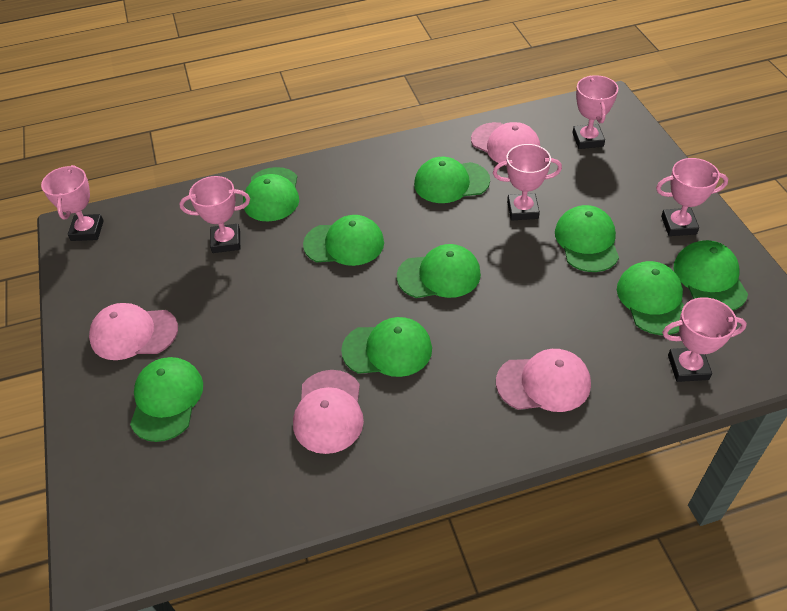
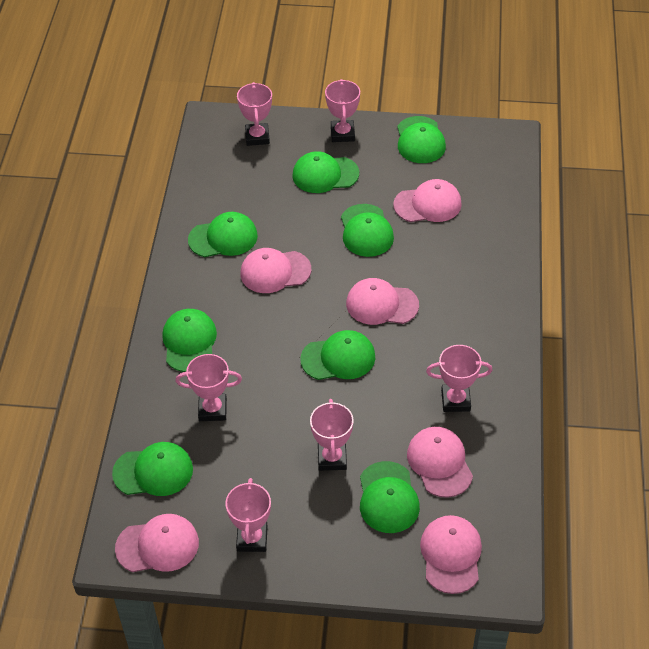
green cap: [130,357,203,442] [243,167,299,222] [303,215,384,266] [341,317,432,377] [397,244,481,298] [414,157,490,203] [555,205,619,272] [617,261,684,335] [674,240,748,311] = 9 -> [112,442,193,496] [162,309,217,372] [188,212,258,257] [292,151,359,193] [300,330,375,380] [341,204,394,257] [360,461,420,533] [397,116,446,163] = 8
pink cap: [89,303,178,360] [293,370,364,454] [471,122,540,163] [496,349,591,412] = 4 -> [115,514,199,572] [241,248,311,293] [346,278,419,325] [393,179,462,222] [407,427,473,498] [420,515,482,594] = 6

